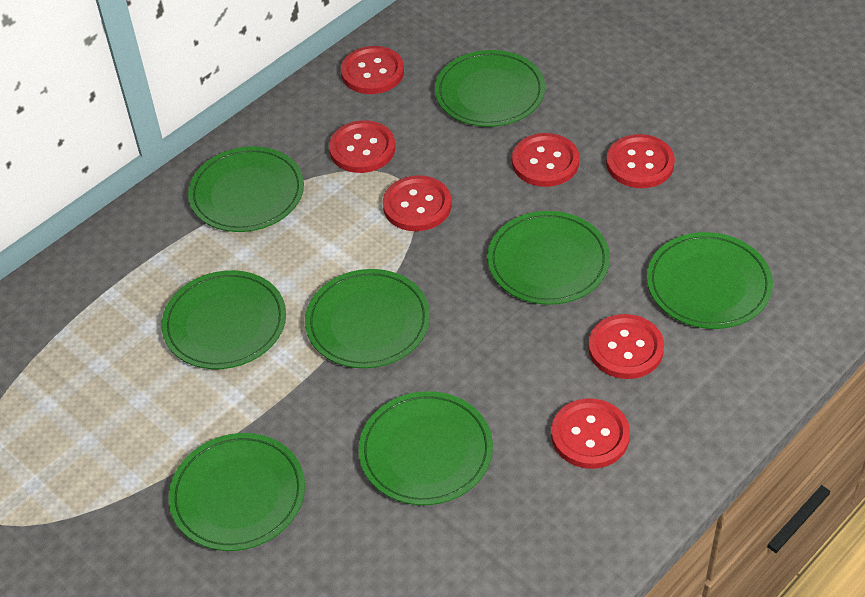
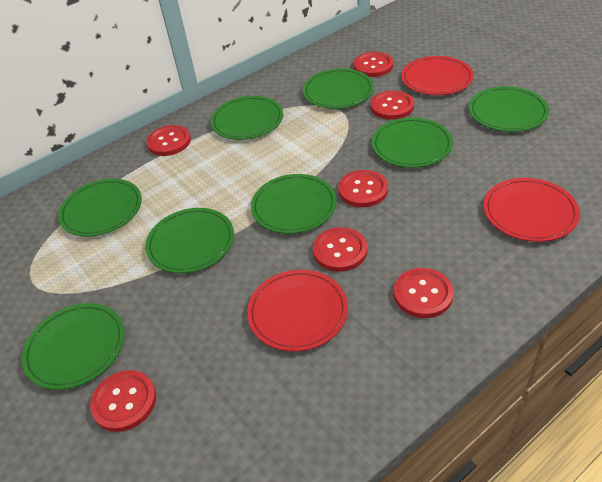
red plate: none = 0 -> [247,270,348,351] [401,56,474,95] [484,178,580,242] = 3

